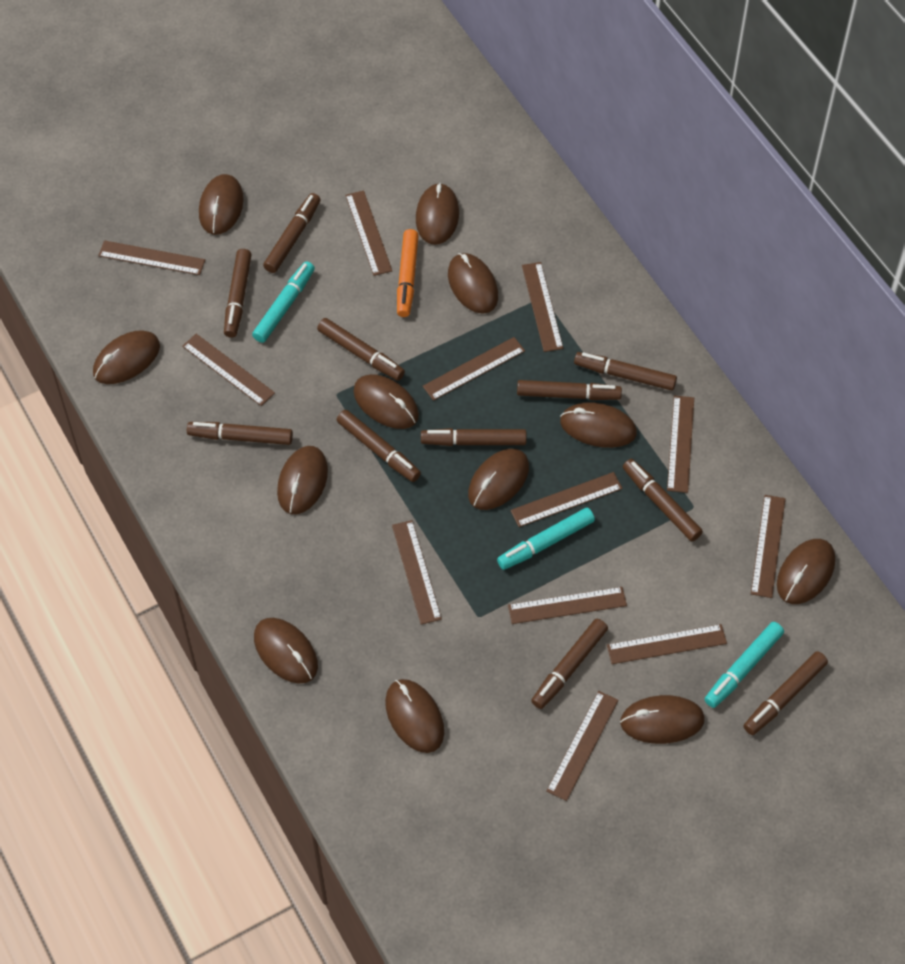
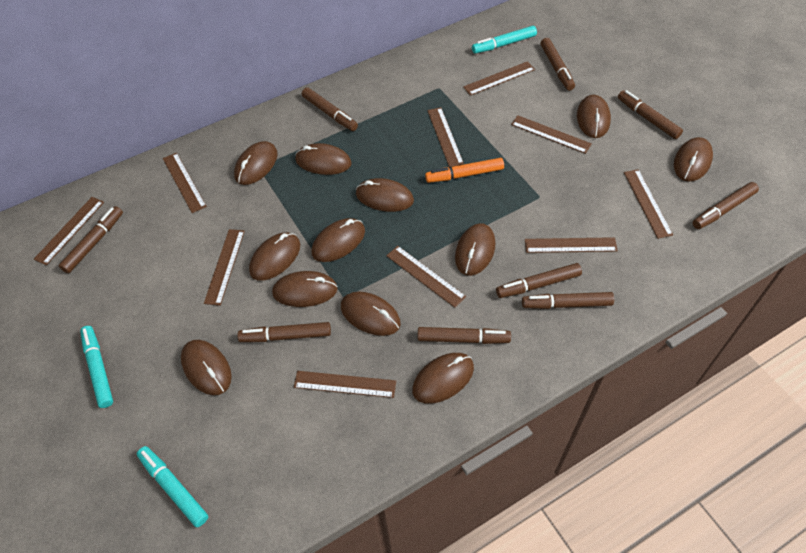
brown marker: [187,422,293,445] [224,249,252,338] [263,193,321,273] [317,318,405,381] [337,410,421,482] [421,428,527,446] [517,380,622,400] [531,619,608,709] [574,352,677,391] [623,459,703,541] [744,651,828,735] = 11 -> [59,206,123,273] [238,322,331,342] [302,87,358,131] [418,327,511,344] [496,263,582,298] [522,292,614,309] [541,38,575,91] [618,90,683,139] [693,182,759,229] = 9
brown ruler: [98,240,205,275] [182,334,275,406] [345,190,392,276] [392,520,442,625] [423,337,525,401] [508,587,627,624] [510,472,623,527] [522,262,563,352] [546,691,618,801] [607,624,727,664] [667,396,694,493] [751,495,785,598] = 12 -> [34,197,104,265] [163,153,207,213] [204,229,245,306] [294,371,396,398] [386,246,466,308] [427,107,464,167] [463,61,535,96] [511,115,592,154] [525,237,618,253] [624,169,673,239] = 10

